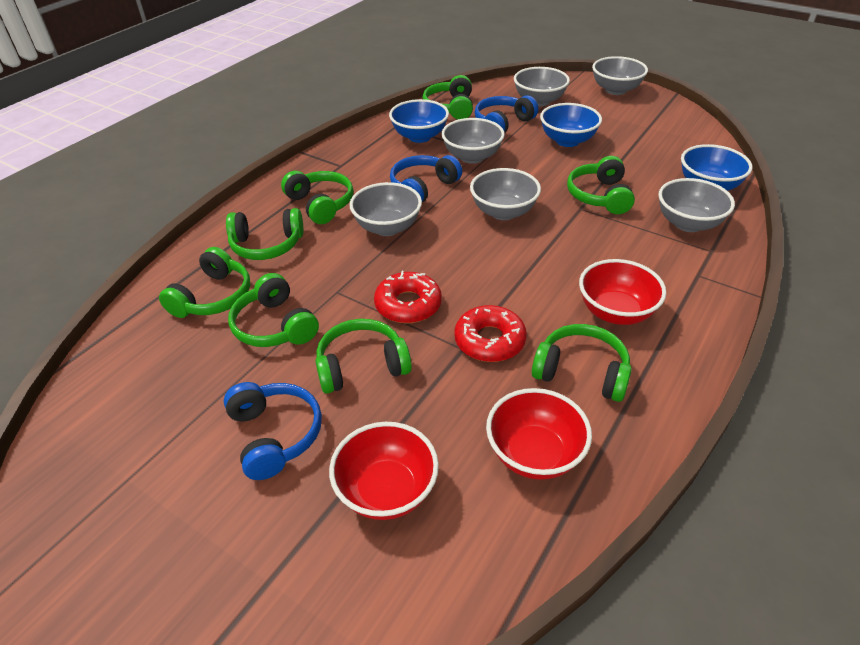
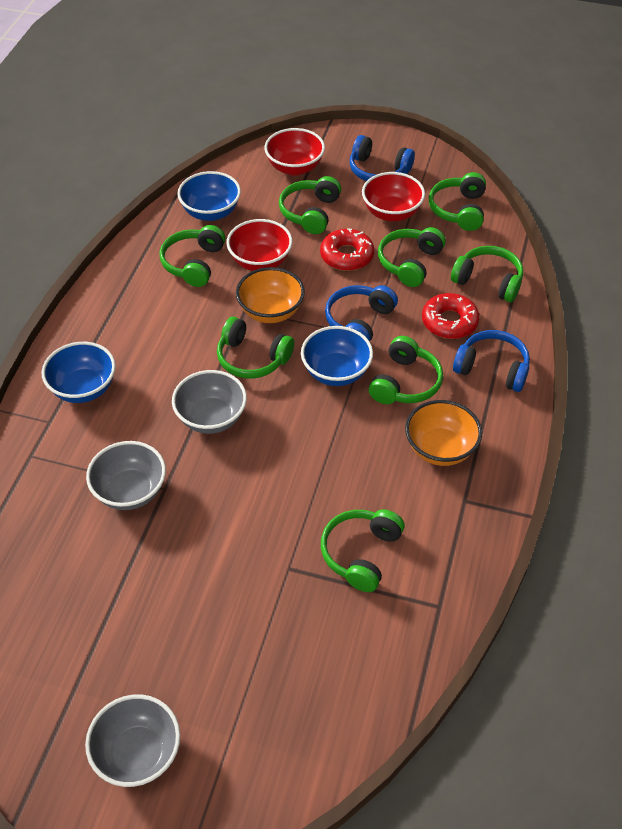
grey bowl: [350,182,422,236] [442,118,505,164] [470,168,541,220] [514,67,570,106] [592,56,648,95] [658,178,735,232] = 6 -> [85,694,180,787] [86,441,166,510] [172,370,247,434] = 3
orange bowl: none = 0 -> [236,267,305,323] [405,400,482,466] = 2

